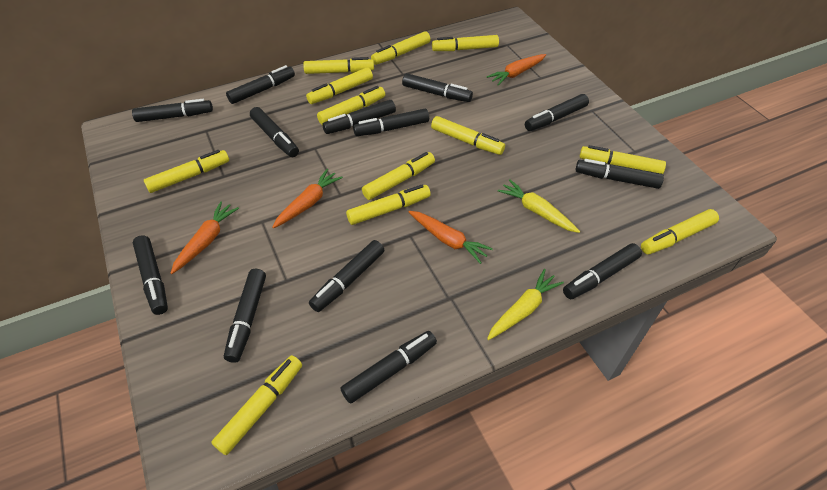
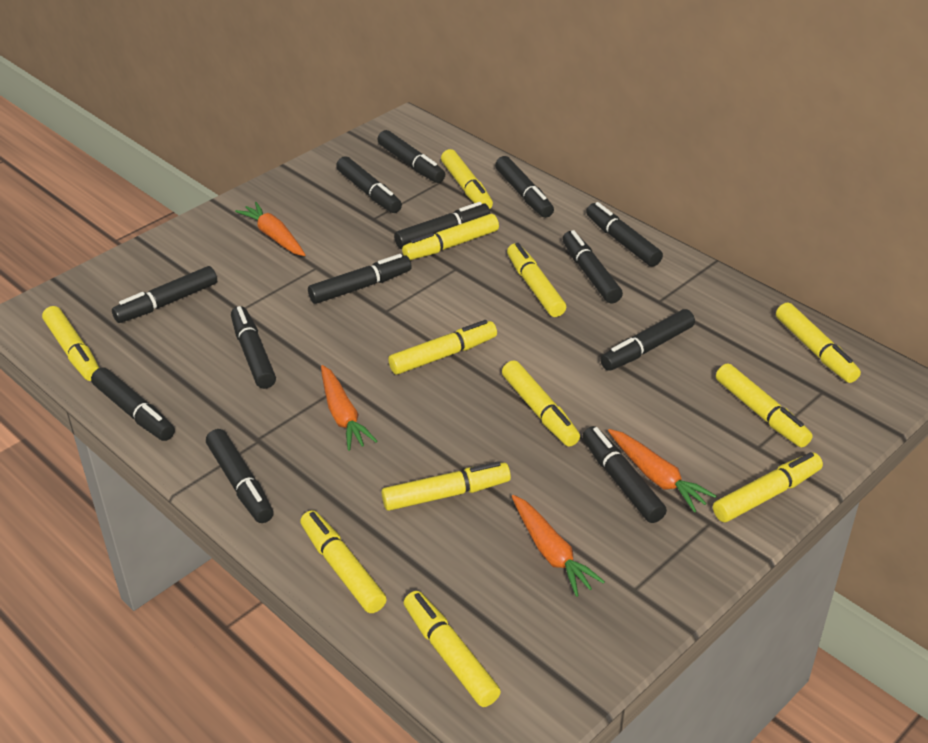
yellow carrot: [487,269,564,340] [497,179,580,233] = 2 -> none = 0

